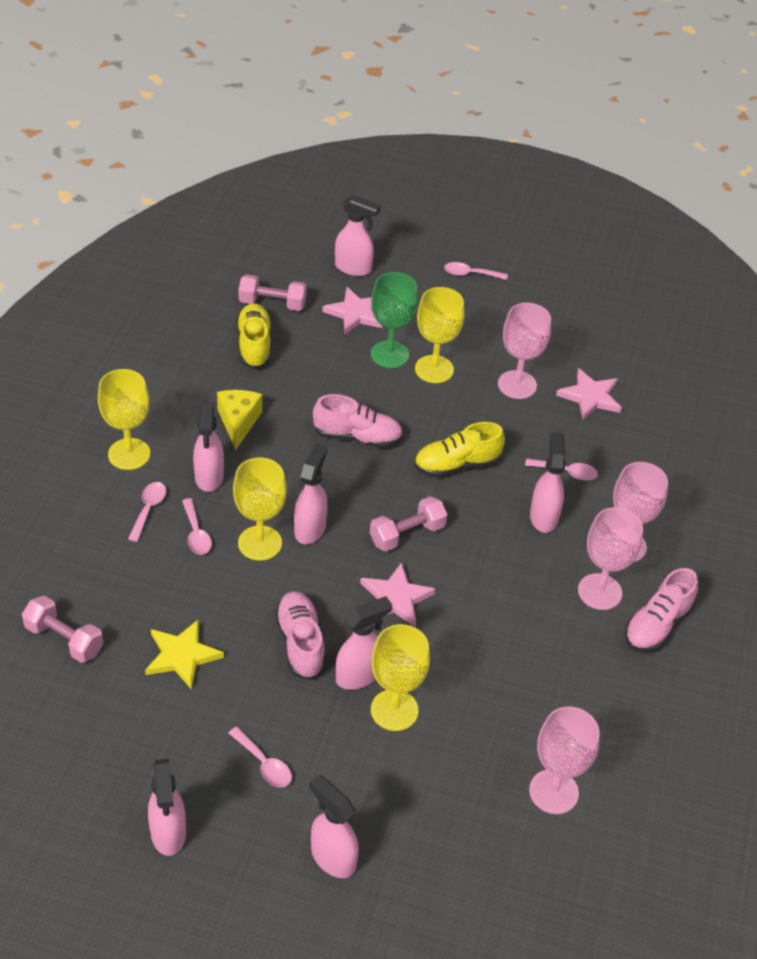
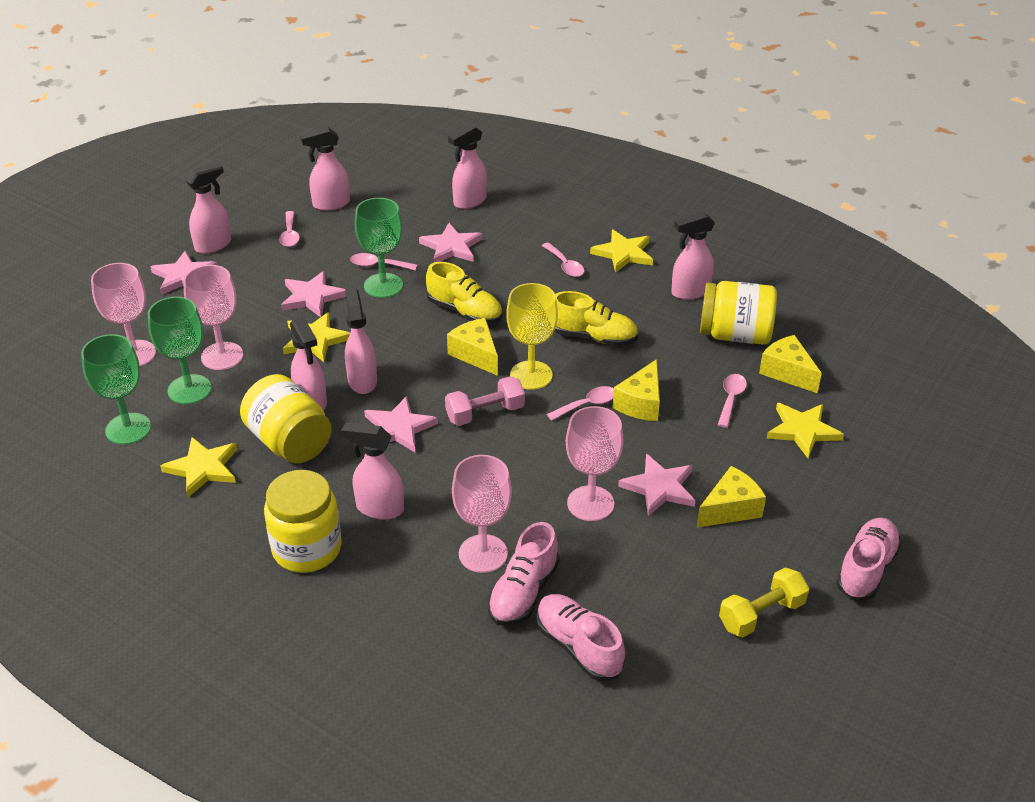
green goblet: [371,272,418,368] = 1 -> [81,334,151,445] [148,297,211,404] [355,198,403,298] = 3
pink dumbbell: [22,596,104,663] [239,274,307,311] [370,496,448,552] = 3 -> [445,376,525,426] = 1
pink star: [322,287,383,334] [360,562,436,628] [556,368,622,420] = 3 -> [150,251,217,295] [281,271,346,317] [364,396,438,452] [419,223,482,262] [618,454,696,516] = 5
yellow cheese: [217,390,262,450] = 1 -> [447,318,498,376] [612,359,660,421] [697,466,766,527] [759,335,822,393] = 4
yellow dumbbell: none = 0 -> [719,568,809,637] = 1
yellow goblet: [98,369,150,470] [233,457,287,561] [371,624,430,731] [415,287,465,383] = 4 -> [506,283,558,390] = 1
yellow jar: none = 0 -> [240,374,332,464] [264,470,342,573] [700,281,777,345] = 3
yellow star: [145,619,224,690] = 1 -> [160,437,238,497] [283,312,350,362] [590,229,653,273] [767,403,844,458] = 4

